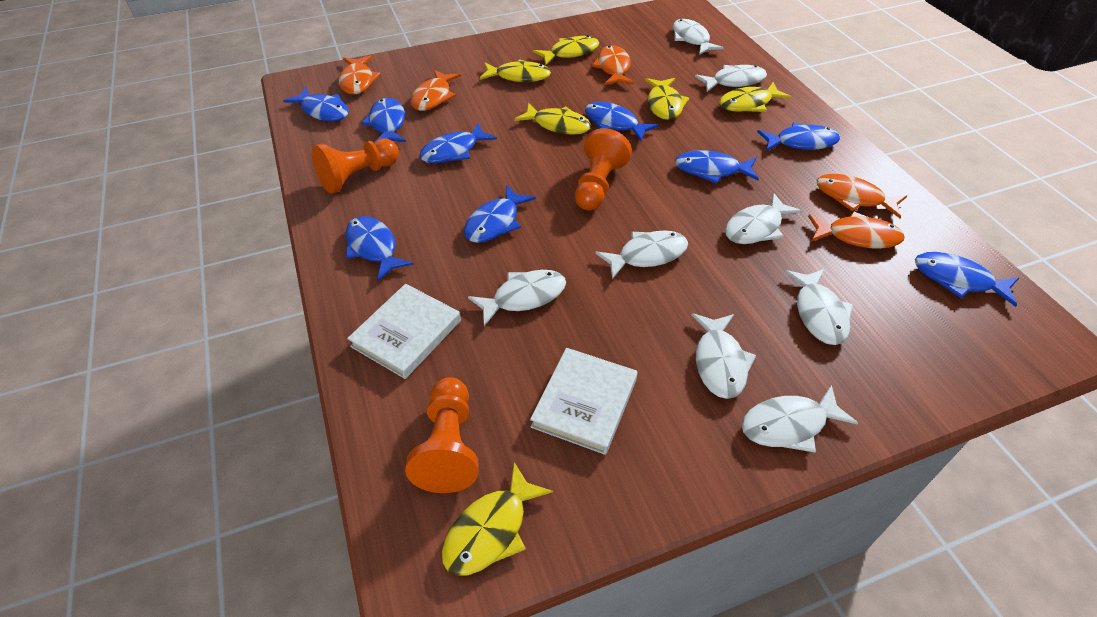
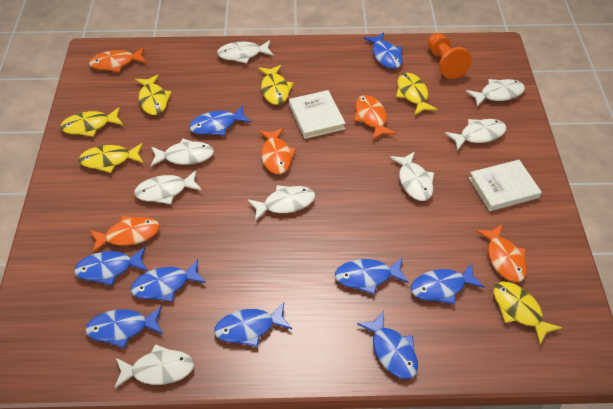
orange pawn: [312,138,399,194] [405,377,479,493] [575,128,632,211] = 3 -> [428,33,472,79] = 1

